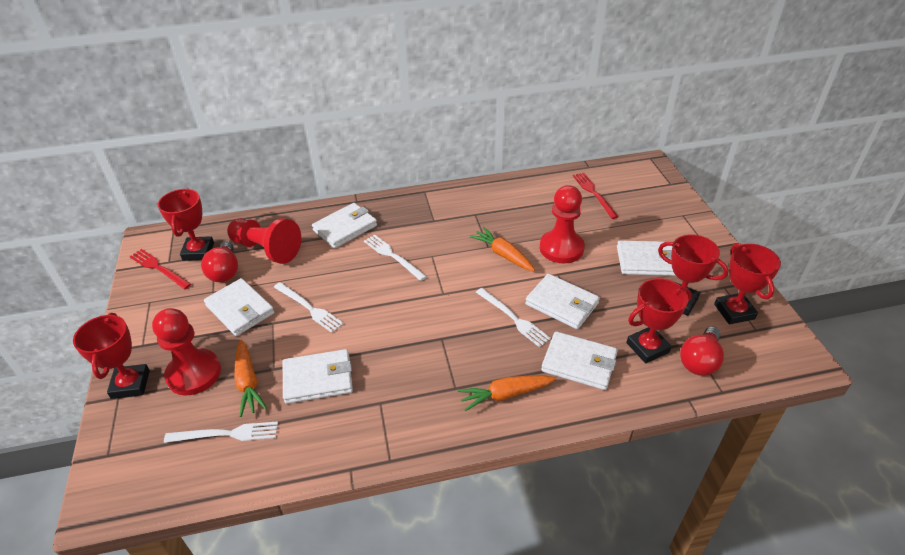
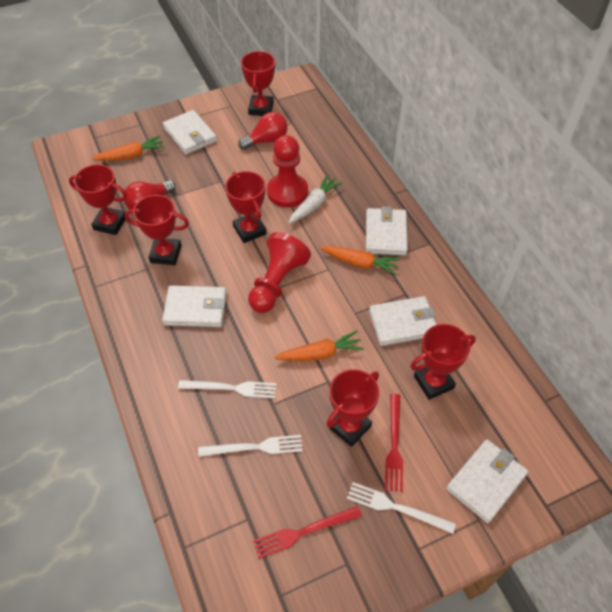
red pawn: [152,308,221,396] [227,218,301,264] [540,185,585,263] = 3 -> [248,232,311,313] [267,135,308,207] = 2
red trophy: [73,313,150,399] [158,188,214,261] [626,278,691,363] [658,234,729,316] [714,243,781,325] = 5 -> [69,164,127,235] [125,195,189,265] [225,171,267,243] [241,51,275,116] [326,369,379,447] [410,324,476,400] = 6
white carrot: none = 0 -> [288,174,343,224] = 1
white fork: [164,421,278,443] [274,282,344,333] [364,234,427,281] [476,288,551,347] = 4 -> [178,380,277,398] [198,435,303,457] [347,482,456,534] = 3
white wallet: [204,278,274,336] [283,349,353,404] [312,203,377,248] [525,274,600,329] [541,331,618,390] [617,241,676,276] = 6 -> [162,285,227,327] [163,110,217,154] [366,206,408,256] [369,296,436,346] [446,439,528,523] = 5

